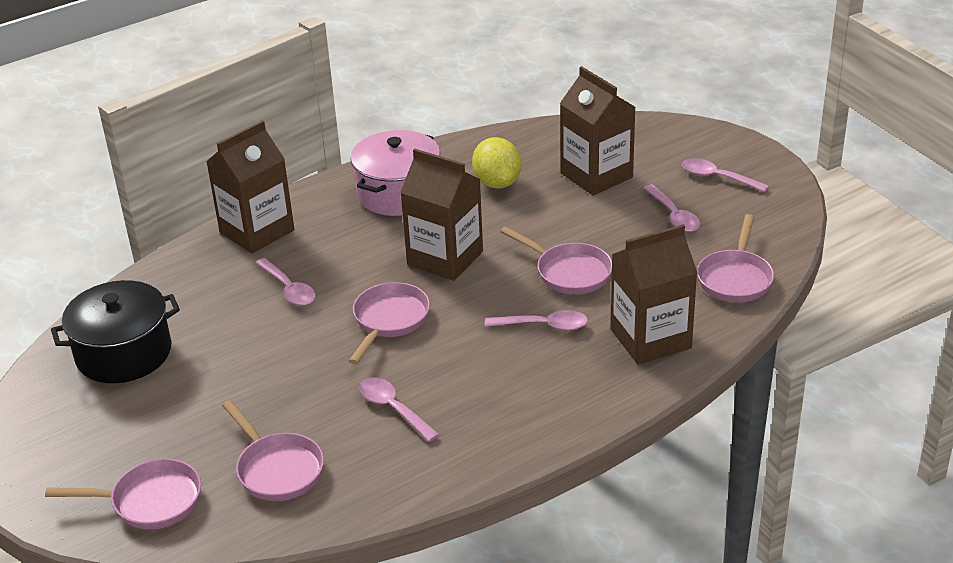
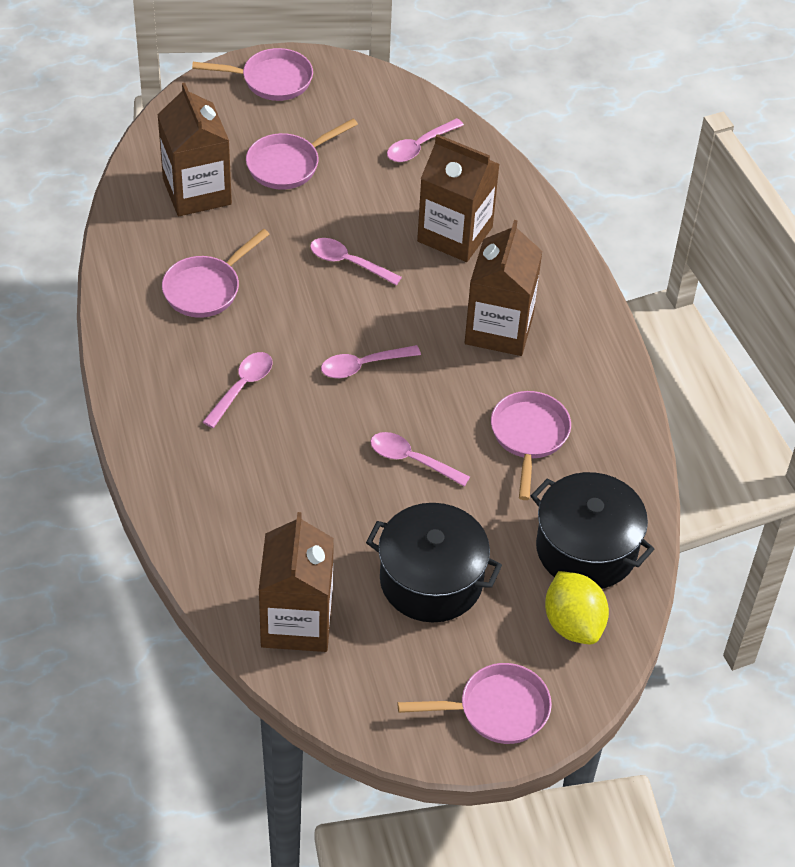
black pot: [51,280,180,383] = 1 -> [366,503,502,622] [530,472,654,589] = 2
pink pot: [351,130,440,216] = 1 -> none = 0

